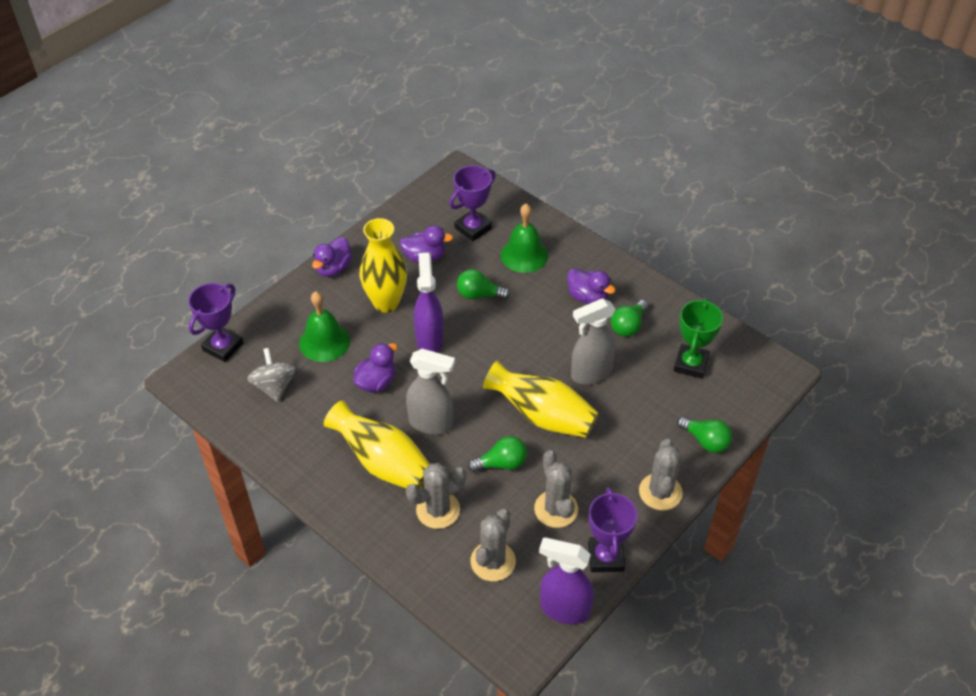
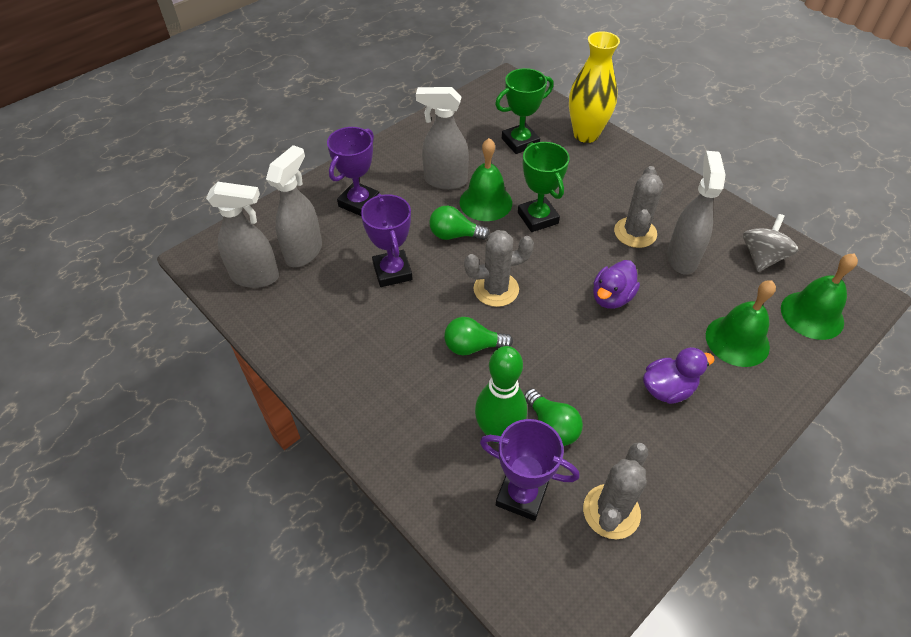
green bell: [299,291,350,362] [501,204,548,273] = 2 -> [460,138,512,221] [706,280,776,367] [781,253,858,340] = 3
green bowling pin: none = 0 -> [475,346,527,443] = 1
green light bulb: [457,269,510,300] [468,436,527,472] [611,300,648,337] [677,416,732,453] = 4 -> [429,206,490,240] [444,317,513,356] [524,389,583,446] = 3
green trophy: [674,299,723,379] = 1 -> [495,68,554,154] [518,142,570,232] = 2
grey cactus: [406,463,466,529] [471,509,516,581] [534,450,578,528] [639,439,683,510] = 4 -> [464,230,534,307] [583,442,648,539] [614,166,663,248] = 3
grey spray bottle: [406,349,455,435] [571,298,616,384] = 2 -> [206,182,279,288] [266,145,322,267] [416,87,469,190] [667,151,726,275] = 4
purple duck: [312,237,352,277] [353,343,398,392] [400,226,453,263] [567,268,615,304] = 4 -> [593,260,640,309] [643,347,715,404] = 2
purple spray bottle: [414,253,444,353] [539,537,594,624] = 2 -> none = 0
yellow vase: [324,400,430,489] [360,218,407,313] [483,361,598,438] = 3 -> [569,31,620,143] = 1

